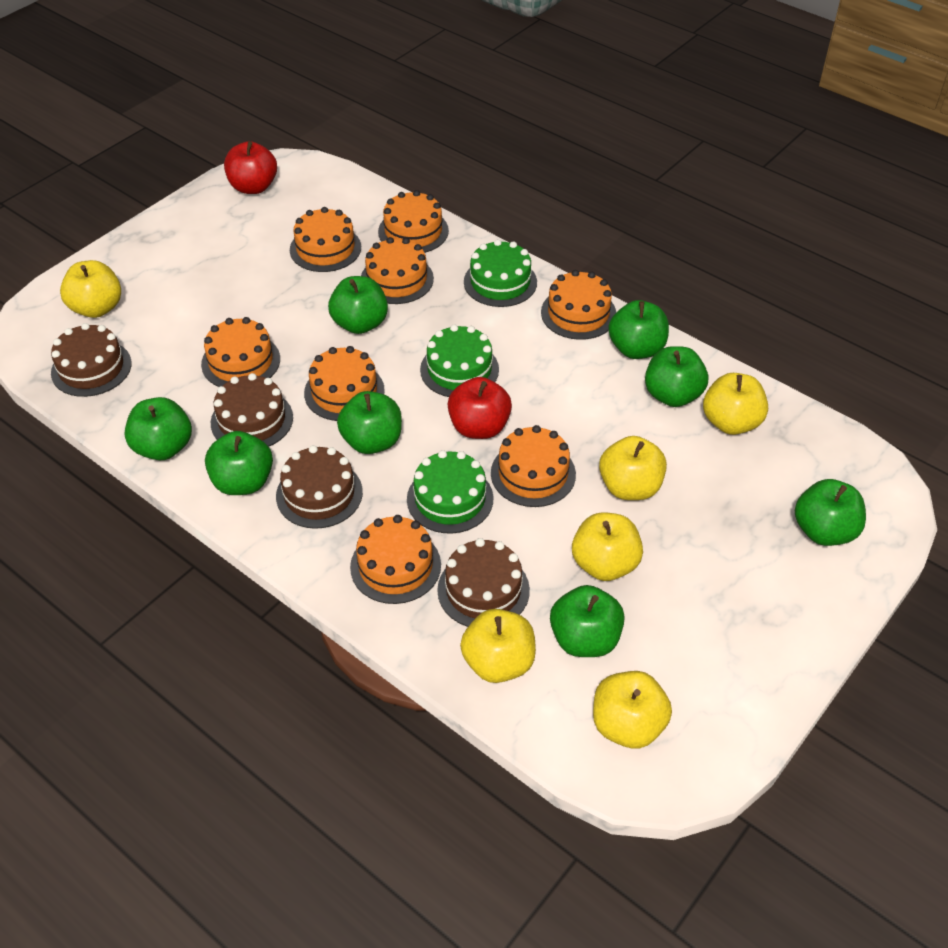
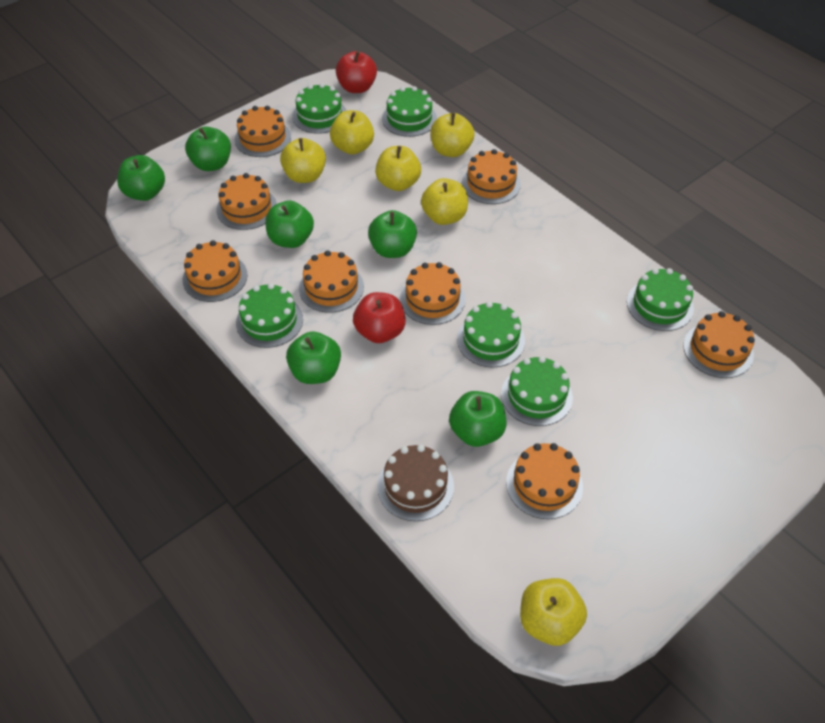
brown cake: [51,323,132,397] [211,373,293,447] [276,445,363,529] [437,538,530,627] = 4 -> [377,444,454,521] = 1
green apple: [125,397,192,460] [205,431,273,495] [328,276,388,334] [337,391,402,454] [550,585,625,657] [608,300,669,359] [645,346,708,407] [795,479,866,546] = 8 -> [117,155,165,201] [185,126,231,171] [265,201,314,248] [286,331,341,384] [368,210,417,258] [449,391,506,447] = 6
green cake: [407,450,493,534] [420,324,499,397] [464,239,537,307] = 3 -> [236,283,303,348] [293,83,347,134] [382,86,437,137] [457,301,525,367] [501,356,573,426] [627,268,694,331] = 6

